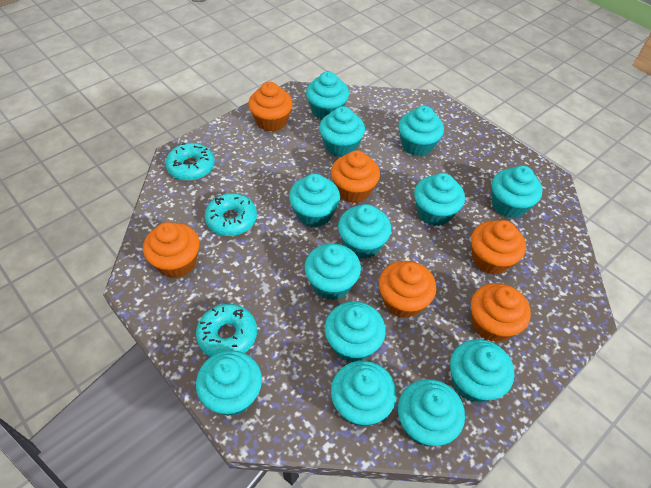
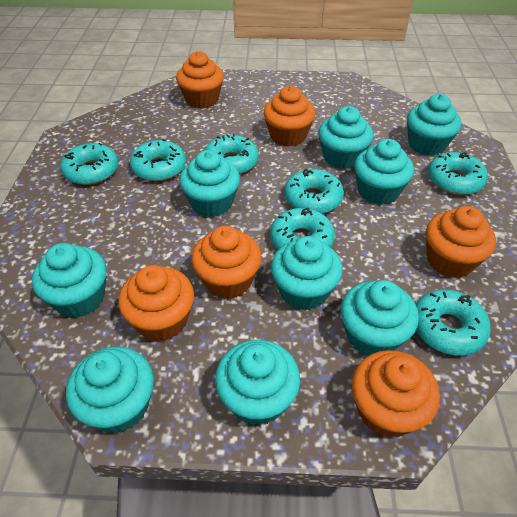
turquoise cupcake: [196,350,262,416] [289,174,340,227] [305,243,361,300] [306,71,349,120] [319,106,365,157] [325,301,386,362] [331,361,397,427] [338,204,391,259] [398,379,465,446] [399,106,444,156] [414,173,465,226] [450,339,514,403] [492,166,543,218] = 13 -> [32,243,107,318] [66,347,154,433] [180,150,240,217] [215,340,300,425] [271,236,342,310] [318,106,373,169] [341,280,419,356] [354,139,414,205] [407,94,461,156] = 9
turquoise donut: [166,143,215,181] [196,304,257,357] [205,193,257,236] = 3 -> [60,143,118,185] [130,139,186,181] [205,133,259,174] [270,207,335,249] [285,169,344,214] [416,289,491,356] [428,152,488,195] = 7

